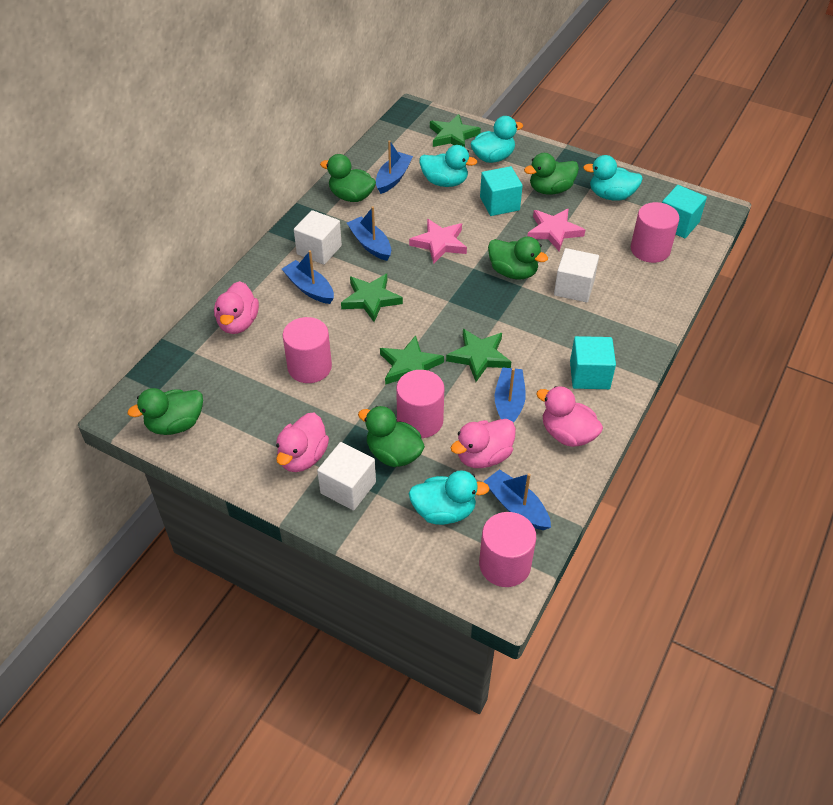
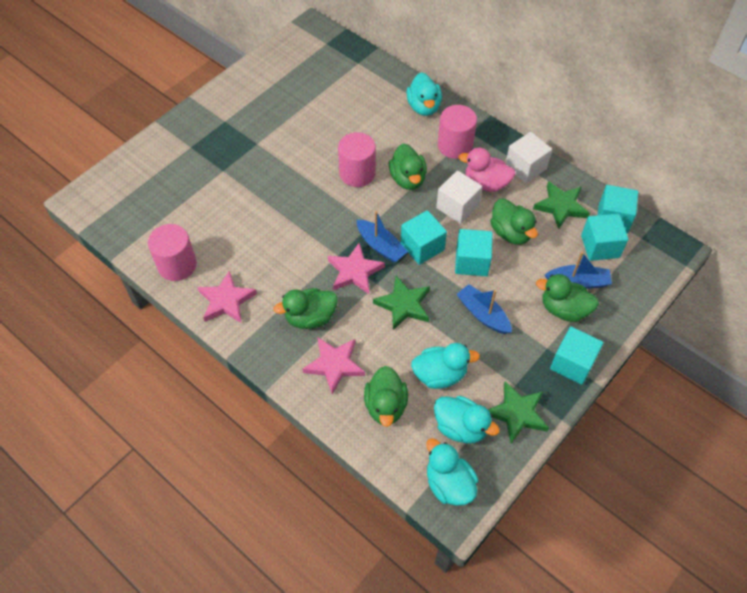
blue boat: [282,250,334,304] [347,206,391,261] [376,140,413,194] [484,469,551,530] [495,367,526,423] = 5 -> [357,211,408,263] [456,284,512,334] [545,252,612,289] = 3
green star: [341,274,403,322] [380,335,444,385] [430,114,481,147] [446,329,511,382] = 4 -> [373,276,430,330] [488,381,549,443] [533,181,590,229] = 3
pink cylinder: [283,317,332,383] [396,370,444,438] [479,512,536,587] [631,202,679,263] = 4 -> [148,224,197,281] [338,132,376,187] [438,105,477,159] = 3
pink duck: [214,281,259,334] [276,413,329,472] [451,419,516,468] [536,386,603,447] = 4 -> [459,147,515,192] = 1
pink star: [409,219,467,264] [528,208,585,251] = 2 -> [197,271,257,323] [302,338,365,395] [328,243,385,294] = 3
turquoise cube: [480,166,523,216] [570,336,616,389] [662,185,707,238] = 3 -> [401,210,447,265] [455,229,493,276] [550,327,603,385] [581,213,628,261] [598,185,638,234] = 5
white cube: [294,210,342,265] [317,442,376,511] [554,248,599,303] = 3 -> [436,171,482,224] [506,132,552,183] = 2

